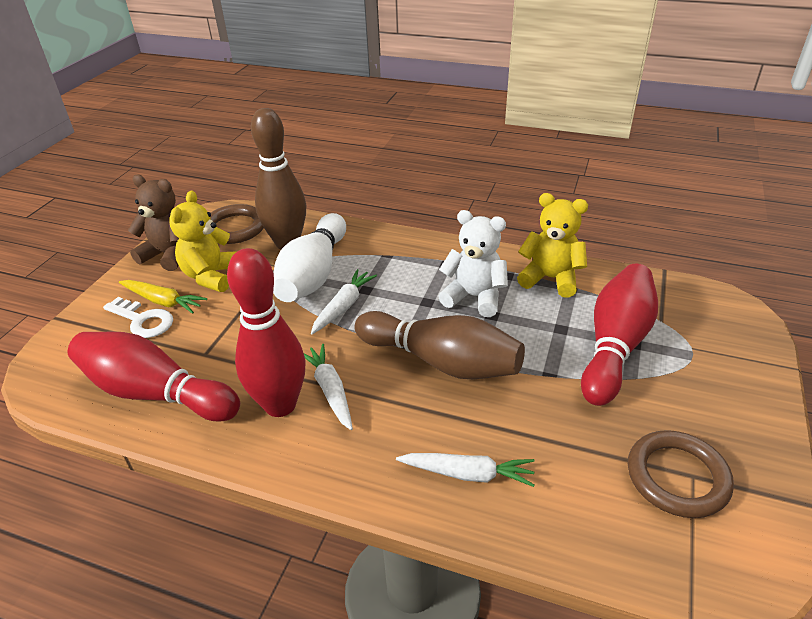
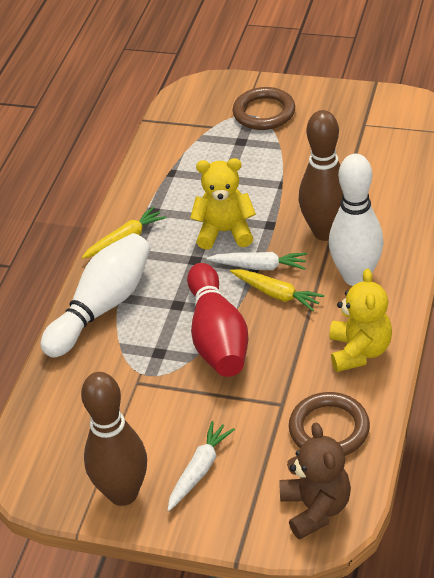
red bowling pin: [68,332,240,422] [227,248,305,417] [581,264,658,406] = 3 -> [187,263,249,377] = 1
white bowling pin: [273,213,346,302] = 1 -> [40,233,151,357] [329,154,384,286] = 2
white carrot: [304,344,353,430] [311,269,377,334] [396,453,535,487] = 3 -> [168,421,235,511] [206,252,307,270] = 2
white key: [103,297,173,338] = 1 -> none = 0
white teddy bear: [438,210,508,317] = 1 -> none = 0
yellow carrot: [119,280,207,314] = 1 -> [82,206,167,259] [230,269,324,311] = 2

